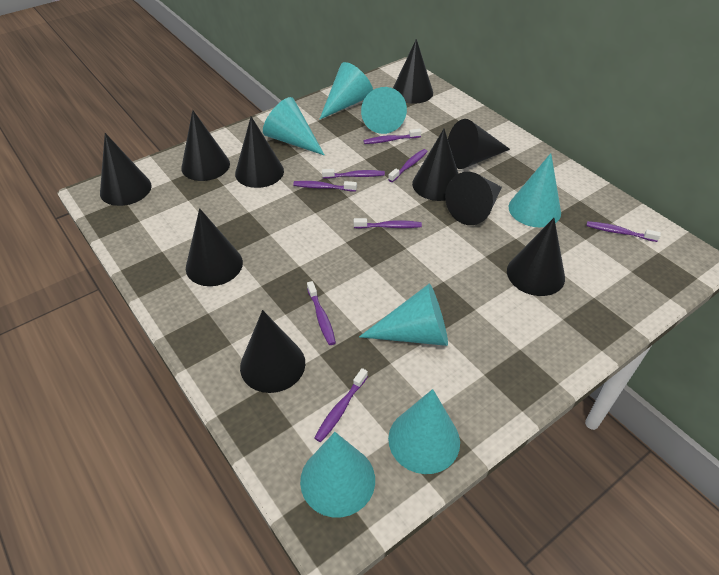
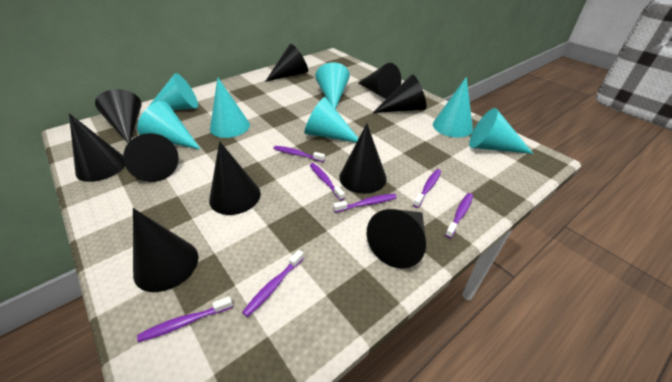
purple toothbrush: [293,181,357,191] [307,281,336,345] [314,368,368,442] [322,169,385,179] [354,218,422,229] [363,129,421,144] [388,149,428,182] [586,221,661,242] = 8 -> [137,296,233,342] [242,250,304,317] [273,146,325,162] [310,163,345,201] [333,194,397,213] [413,169,441,208] [445,193,473,238] = 7

